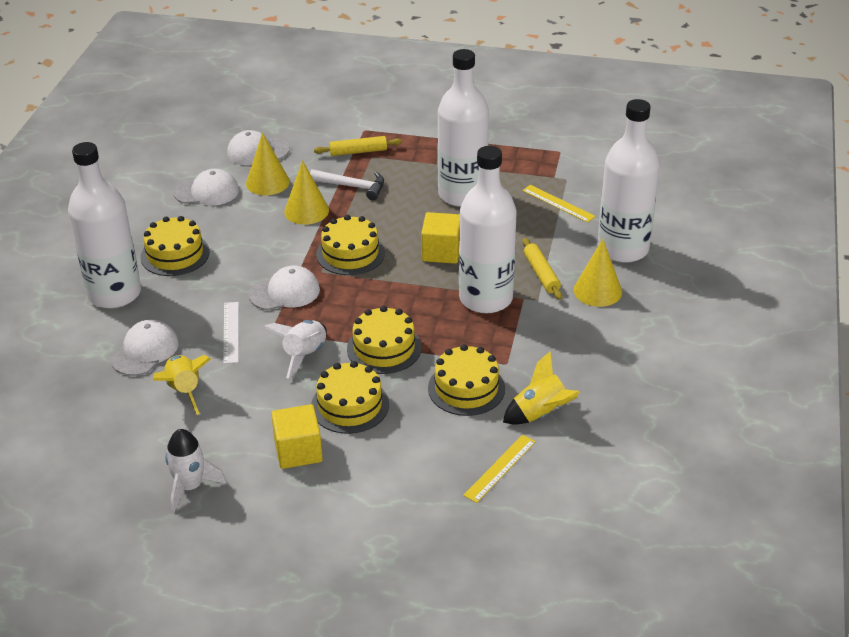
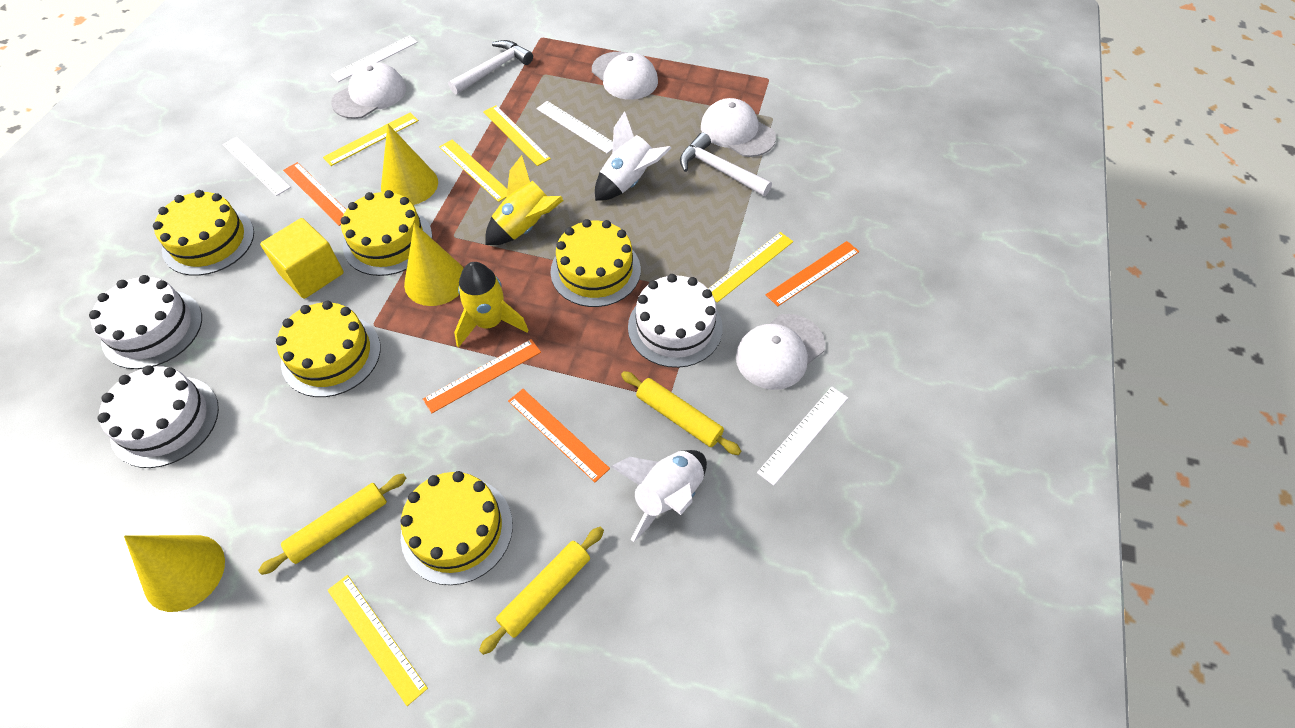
orange ruler: none = 0 -> [283,162,346,226] [423,339,541,413] [508,389,610,482] [765,241,859,306] = 4
white bottle: [68,142,141,308] [438,49,489,207] [459,146,517,313] [598,99,660,263] = 4 -> none = 0
white cake: none = 0 -> [89,275,202,369] [98,365,219,468] [628,274,723,368] = 3
white hammer: [310,169,384,200] = 1 -> [448,40,533,95] [680,132,772,196] = 2
white ruler: [223,302,239,364] = 1 -> [222,137,291,196] [331,35,418,82] [536,101,613,153] [757,387,848,486] = 4
yellow cube: [271,404,323,469] [421,212,460,264] = 2 -> [260,218,344,299] = 1
yellow rolling pin: [314,136,402,156] [522,238,562,300] = 2 -> [258,474,406,575] [479,527,604,655] [621,371,741,455] = 3
yellow ruler: [463,435,536,503] [522,185,596,223] = 2 -> [323,112,419,166] [327,575,428,706] [439,139,507,202] [483,106,551,166] [708,232,793,303] = 5

